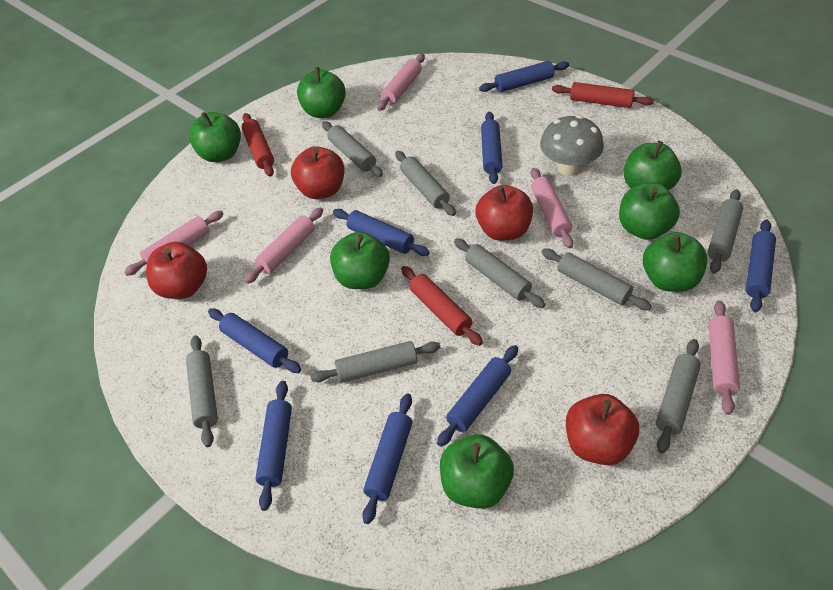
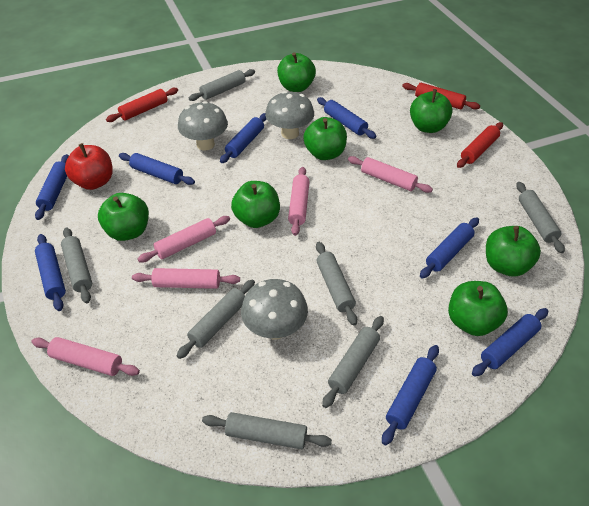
grey mushroom: [540,115,604,176] = 1 -> [178,101,228,151] [241,279,308,339] [265,91,314,139] = 3
grey rolling pin: [186,335,218,447] [311,341,440,383] [322,121,383,177] [395,151,456,216] [454,238,545,308] [542,248,652,311] [656,339,701,453] [708,189,743,274] = 8 -> [61,228,92,303] [177,279,255,359] [189,69,255,101] [202,412,332,449] [316,242,357,325] [322,316,384,408] [516,182,565,253] = 7
red apple: [146,242,207,299] [291,146,344,199] [475,185,533,241] [566,394,639,465] = 4 -> [65,143,113,190] = 1

